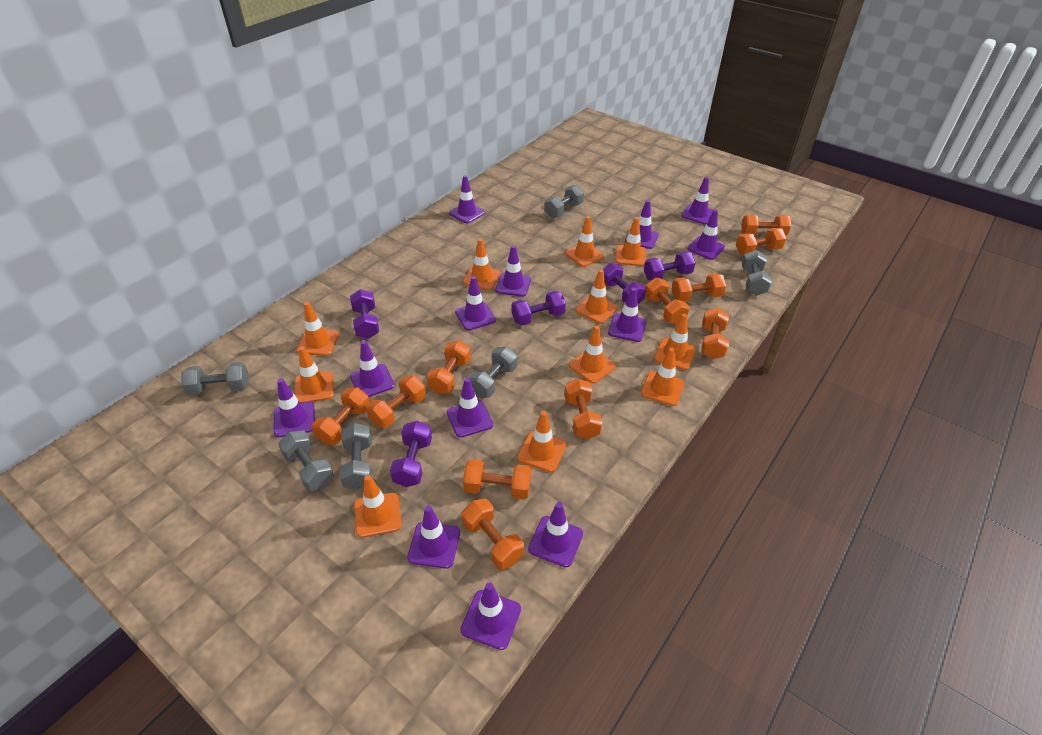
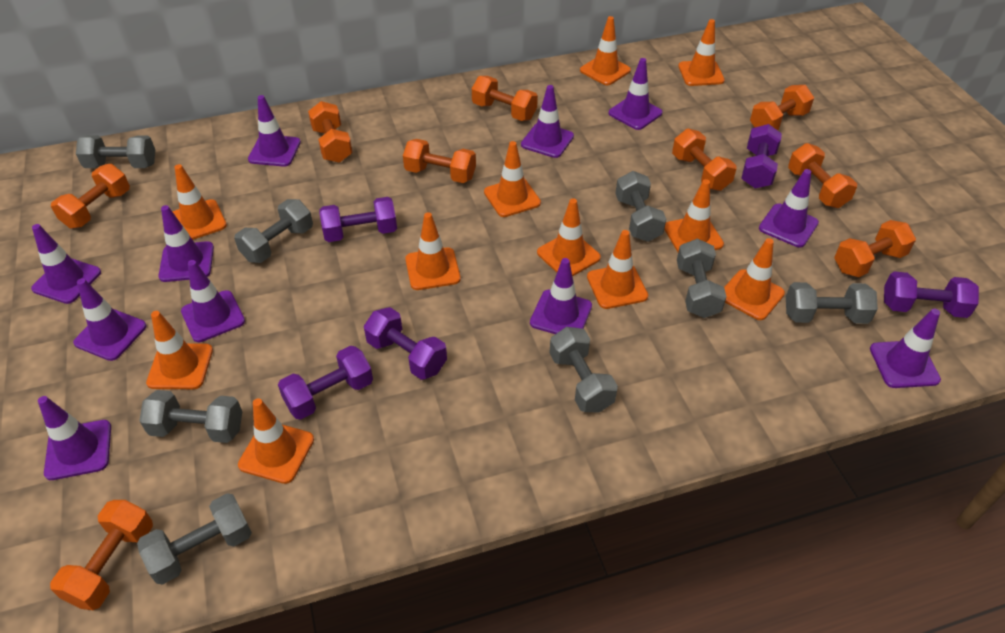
grey dumbbell: [181,362,249,395] [278,430,334,491] [340,423,372,490] [468,347,517,398] [545,185,584,218] [742,250,772,295] = 6 -> [76,135,155,168] [137,493,252,585] [139,390,242,443] [234,199,313,263] [550,327,618,413] [615,171,666,242] [677,239,727,318] [786,282,878,324] = 8
orange dumbbell: [312,387,370,445] [366,375,426,428] [427,340,471,394] [462,498,524,570] [463,459,531,500] [565,378,602,439] [645,278,689,324] [672,273,726,302] [701,308,729,359] [736,228,787,255] [741,214,791,236] = 11 -> [50,500,153,610] [51,164,130,229] [308,101,353,163] [403,139,476,183] [472,76,538,121] [672,128,736,191] [750,85,814,130] [788,143,857,208] [834,220,916,277] = 9
purple traffic cone: [274,378,315,437] [350,340,395,397] [407,506,460,569] [447,378,493,438] [449,175,485,223] [455,276,496,331] [460,582,521,650] [495,245,531,297] [528,502,583,567] [608,287,646,342] [625,200,659,249] [681,177,713,224] [687,209,725,260] = 13 -> [31,224,101,304] [38,396,111,480] [73,278,147,361] [158,205,214,282] [181,260,245,342] [248,95,301,167] [521,85,574,158] [530,258,592,334] [608,58,662,130] [759,169,819,247] [870,309,941,388] = 11

